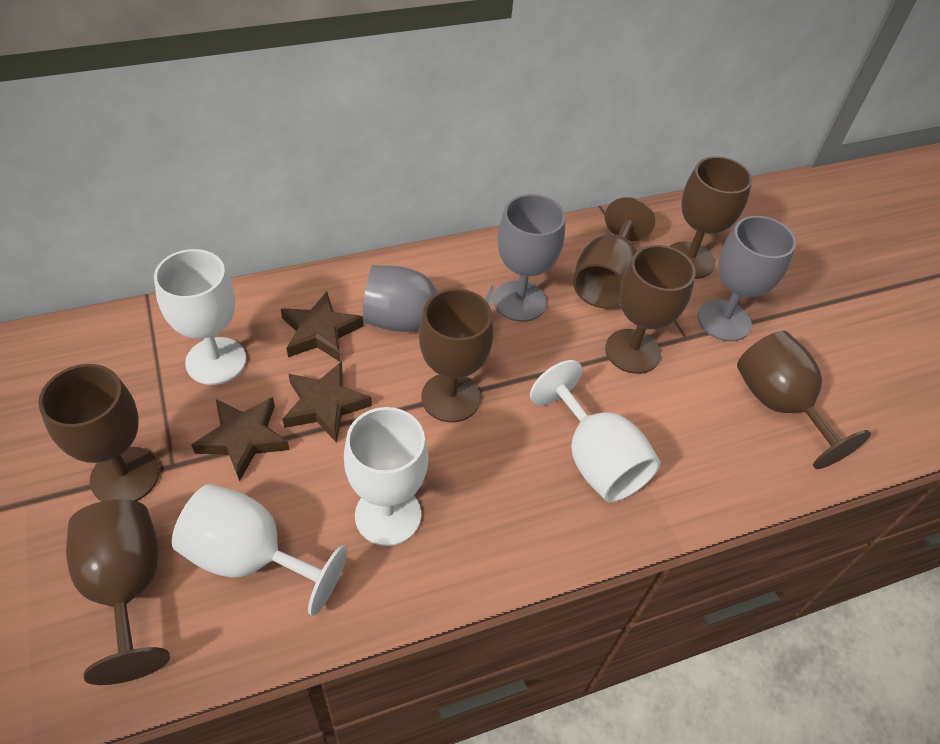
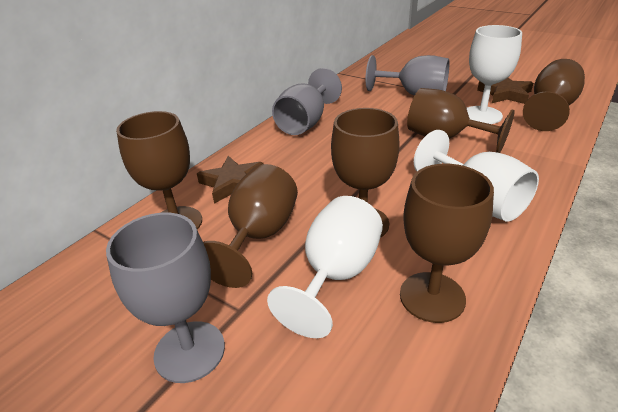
brown goblet: [38,364,160,501] [66,499,170,685] [419,289,494,422] [573,197,655,308] [605,245,696,374] [669,156,752,279] [737,331,871,469] = 7 -> [116,111,202,230] [203,164,298,288] [331,108,400,238] [400,164,494,323] [407,88,515,153] [523,59,585,131] = 6
brown star: [191,397,289,481] [281,291,364,362] [282,361,372,443] = 3 -> [197,156,264,204] [477,78,533,104] = 2
white goblet: [154,249,246,385] [172,484,347,616] [344,407,428,546] [530,360,661,503] = 4 -> [267,196,383,338] [414,130,539,221] [467,25,522,124] = 3

